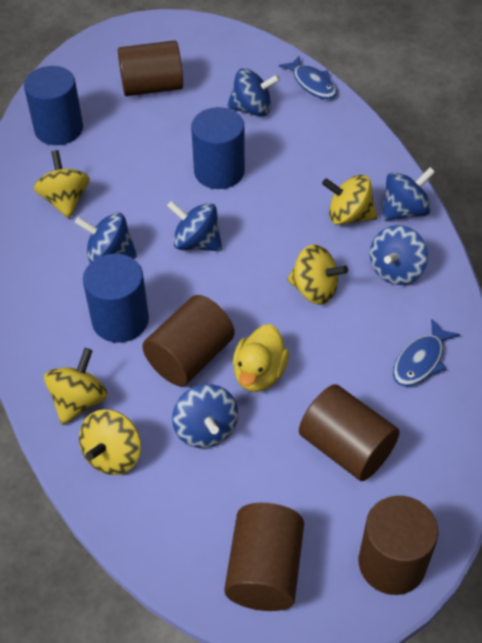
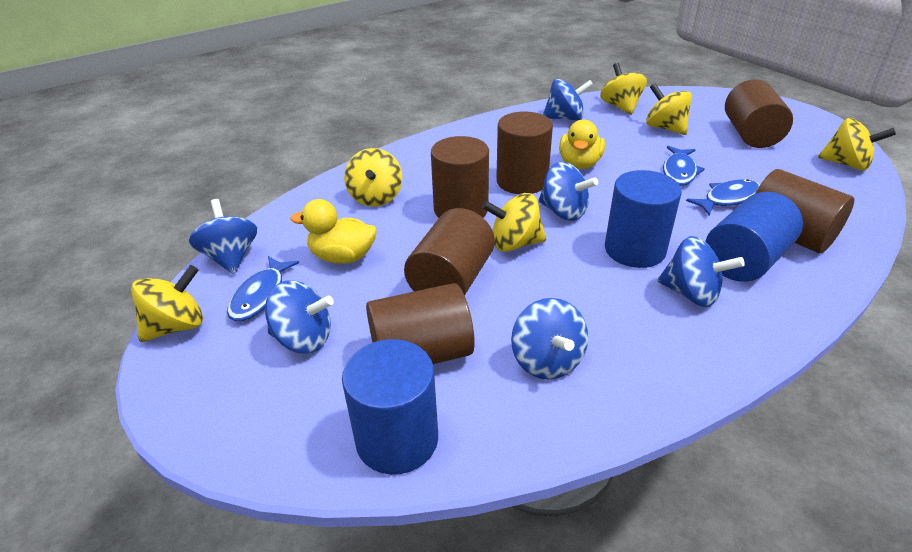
blue fish: [279,56,337,99] [393,319,460,386] = 2 -> [227,256,299,321] [663,146,705,186] [686,179,760,216] = 3
brown cylinder: [118,40,183,96] [142,295,235,386] [224,503,304,611] [299,384,399,481] [358,495,438,595] = 5 -> [366,283,475,364] [404,208,495,295] [431,136,489,218] [496,111,553,194] [725,79,793,148] [755,169,855,253] = 6
yellow duck: [233,324,289,392] = 1 -> [290,199,377,264] [559,120,605,169] = 2
yellow spinning top: [33,150,90,218] [44,348,108,425] [79,409,141,475] [287,244,348,305] [322,175,377,225] = 5 -> [131,265,203,342] [344,148,403,207] [482,193,546,252] [600,63,647,115] [646,83,692,135] [818,118,896,171] = 6

